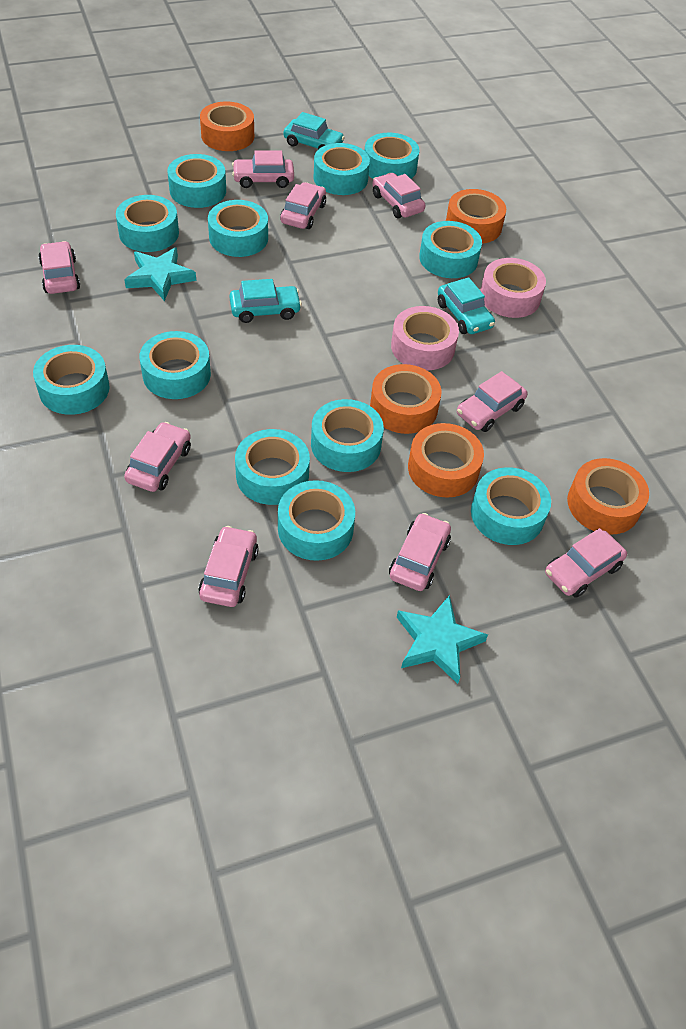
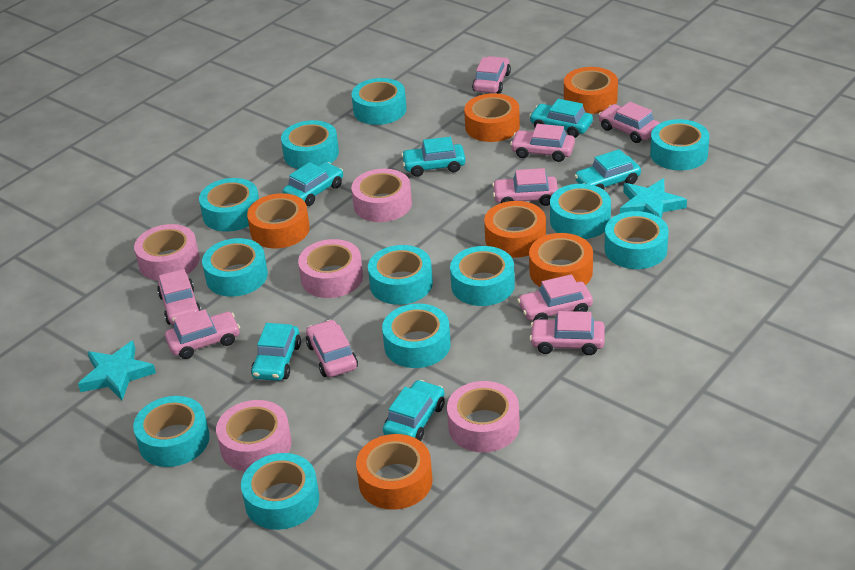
orange tape: [200,102,254,151] [370,364,442,434] [408,423,484,498] [446,189,506,244] [567,458,649,535] = 5 -> [247,193,310,248] [356,434,433,510] [464,93,520,142] [484,201,546,258] [529,233,593,287] [564,67,618,114] = 6
pink tape: [391,306,459,371] [480,258,546,318] = 2 -> [134,224,200,281] [216,400,292,471] [298,239,363,298] [351,169,412,222] [447,381,520,452] = 5
turquoise car: [229,279,302,323] [283,112,345,149] [438,277,495,334] = 3 -> [251,323,301,381] [283,162,343,206] [383,380,445,441] [401,137,466,177] [529,99,593,138] [574,149,641,190] = 6

